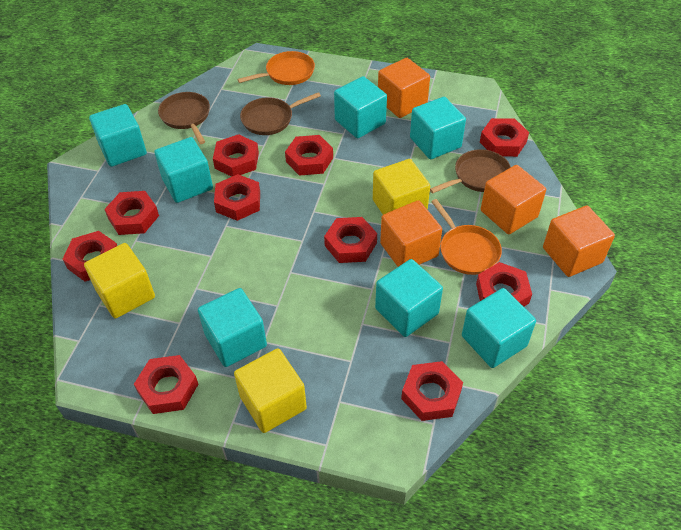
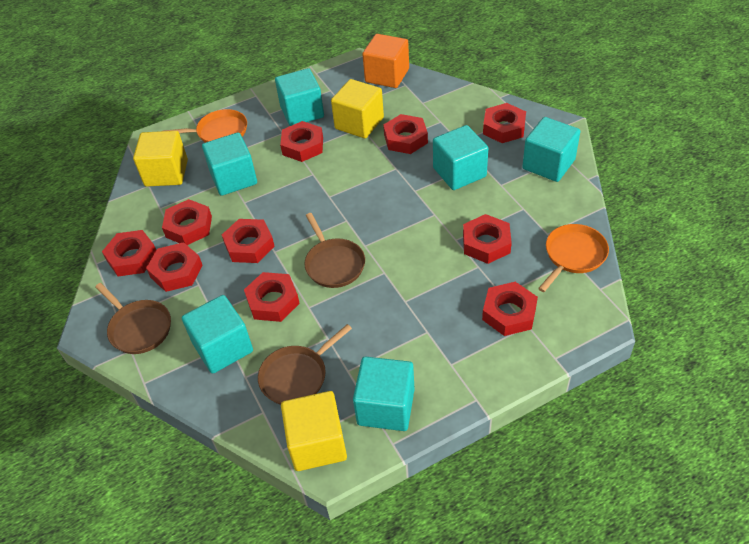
orange cube: [378,58,430,118] [380,200,442,267] [481,165,546,234] [543,206,615,277] = 4 -> [362,34,409,88] = 1
turquoise cube: [89,104,147,167] [154,137,213,203] [198,288,267,367] [334,76,387,138] [375,259,443,337] [410,97,466,159] [462,288,536,368] = 7 -> [182,295,253,374] [202,132,257,196] [275,68,324,126] [353,357,414,431] [433,125,488,190] [522,117,581,182] = 6

